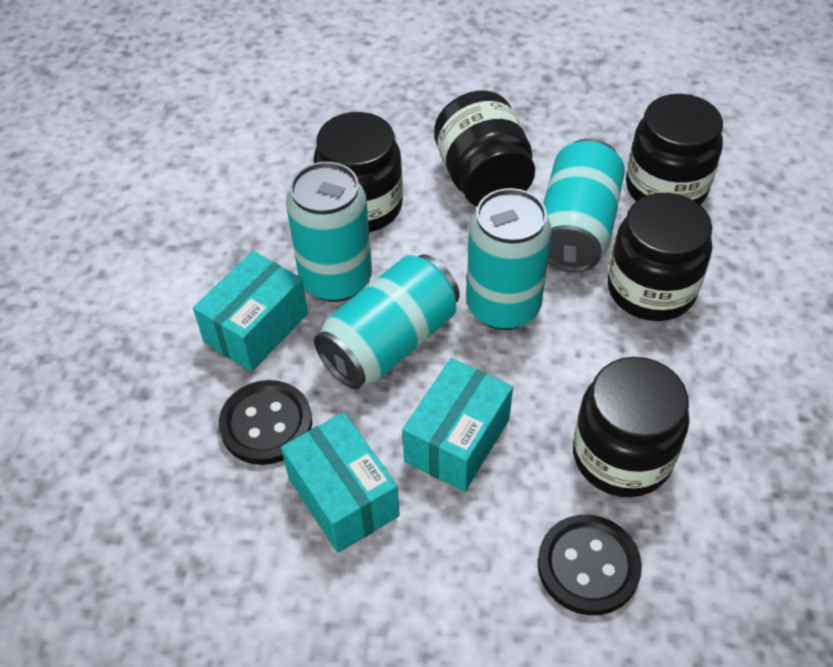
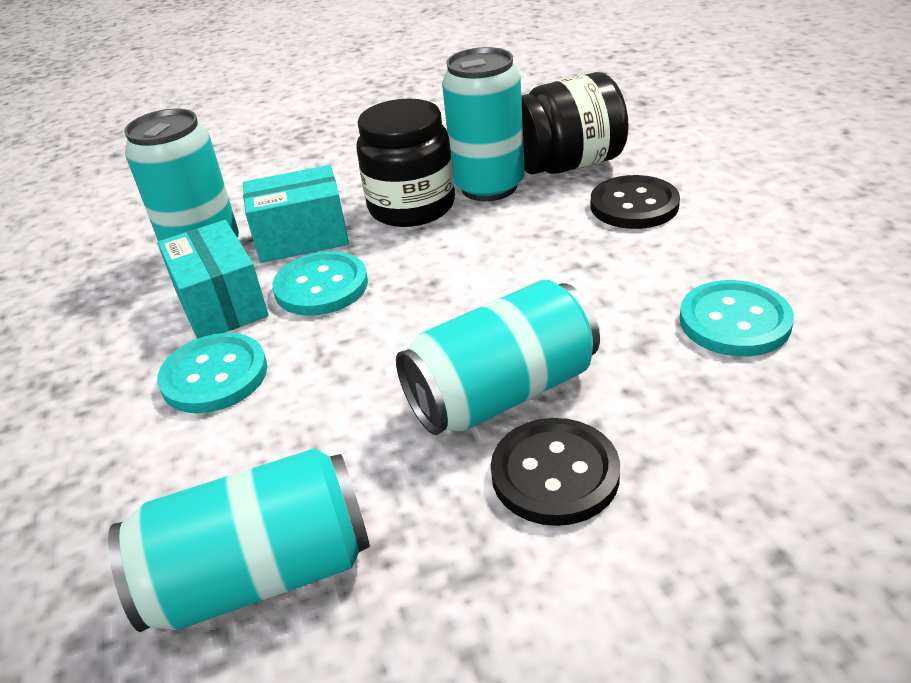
black jar: [313,112,403,232] [434,91,535,206] [573,357,689,497] [608,193,712,321] [626,94,723,205] = 5 -> [357,99,455,227] [521,72,629,175] = 2
turquoise box: [193,251,308,372] [281,412,400,553] [402,358,513,492] = 3 -> [157,220,269,339] [243,165,349,263] = 2
turquoise button: none = 0 -> [157,333,267,413] [272,251,368,316] [680,280,794,356] = 3

